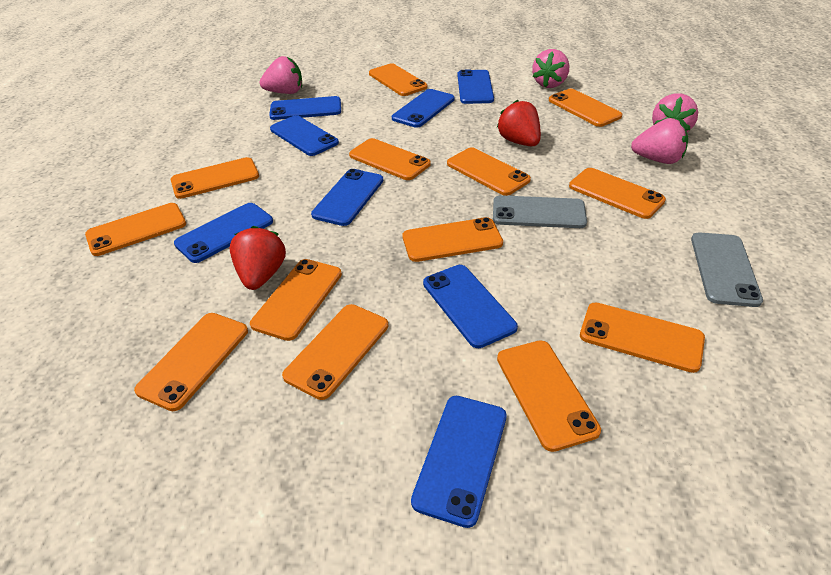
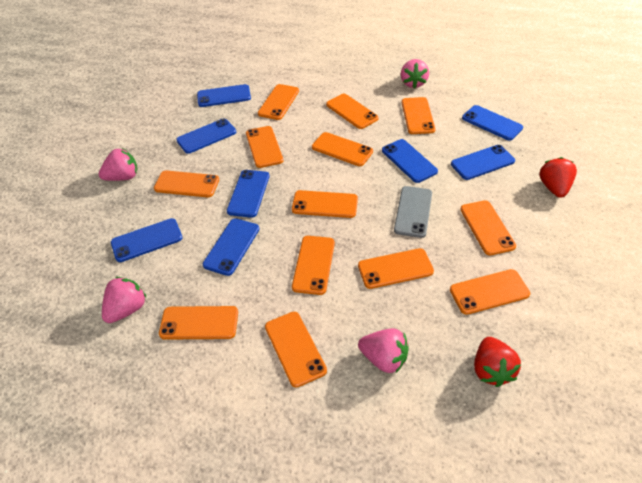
grey phone: [493,195,587,228] [691,232,763,307] = 2 -> [394,186,432,238] = 1

